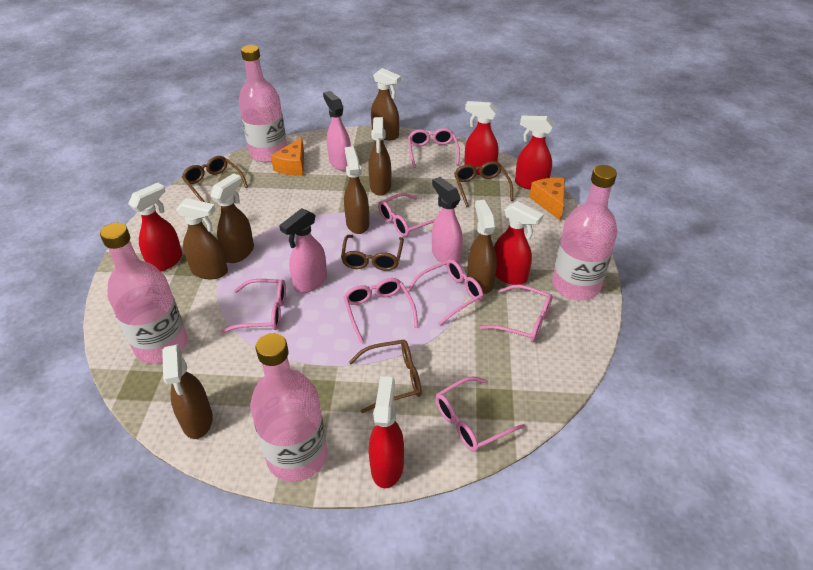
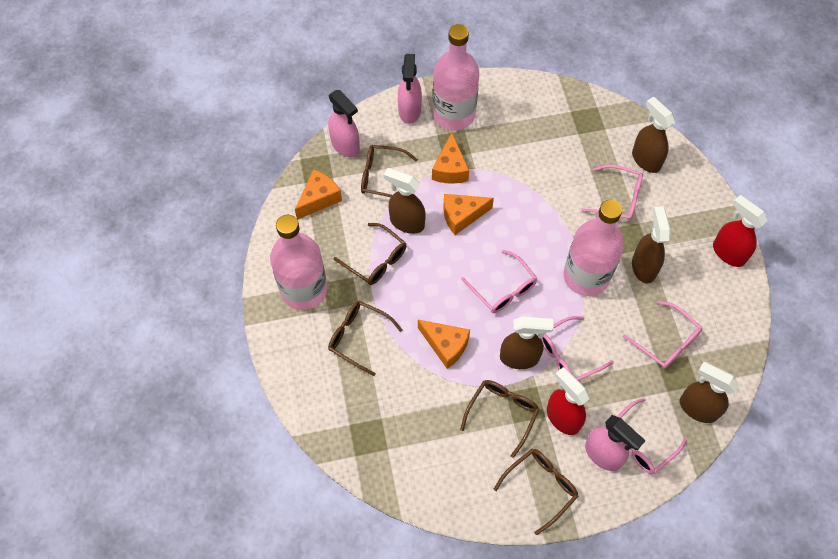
brown glasses: [182,156,248,202] [341,235,404,271] [349,340,422,413] [454,161,513,207] = 4 -> [328,301,402,376] [334,223,406,285] [361,145,418,197] [460,380,540,458] [494,449,579,535] = 5
brown spray bottle: [162,344,213,439] [176,198,228,279] [210,173,254,263] [344,146,369,234] [368,117,391,196] [371,68,401,140] [467,200,497,294] = 7 -> [384,168,426,234] [500,317,554,369] [632,97,675,173] [632,206,671,284] [680,362,739,423] = 5
orange cheese: [271,137,304,176] [529,178,565,221] = 2 -> [295,169,342,220] [418,320,470,369] [432,133,469,184] [444,194,494,235] = 4
pink bottle: [100,223,188,363] [239,45,287,162] [250,333,328,482] [552,165,617,300] = 4 -> [270,215,328,310] [433,24,479,130] [564,200,624,296] = 3
pink glasses: [222,279,286,333] [344,278,418,343] [378,193,434,237] [407,259,483,326] [408,128,460,168] [435,377,526,452] [480,285,553,342] = 7 -> [461,250,537,313] [541,316,614,381] [581,165,643,221] [617,398,687,474] [623,301,702,369] = 5
red spray bottle: [128,183,183,271] [369,376,404,488] [464,101,498,175] [494,201,544,285] [515,116,553,190] = 5 -> [547,367,590,435] [713,195,768,267] = 2

